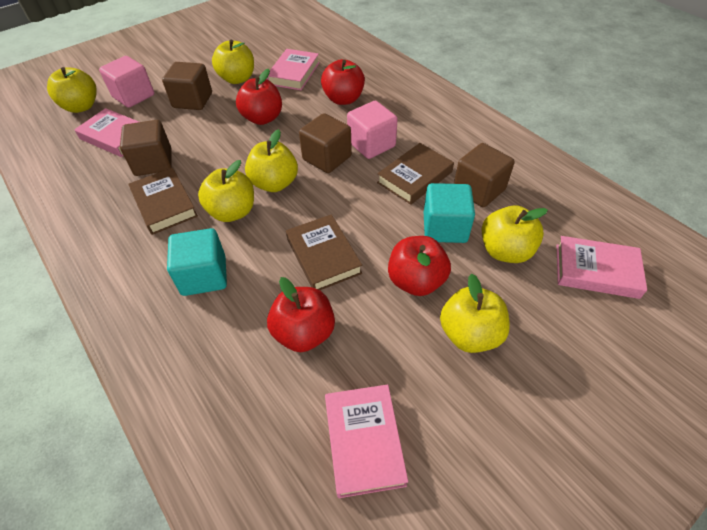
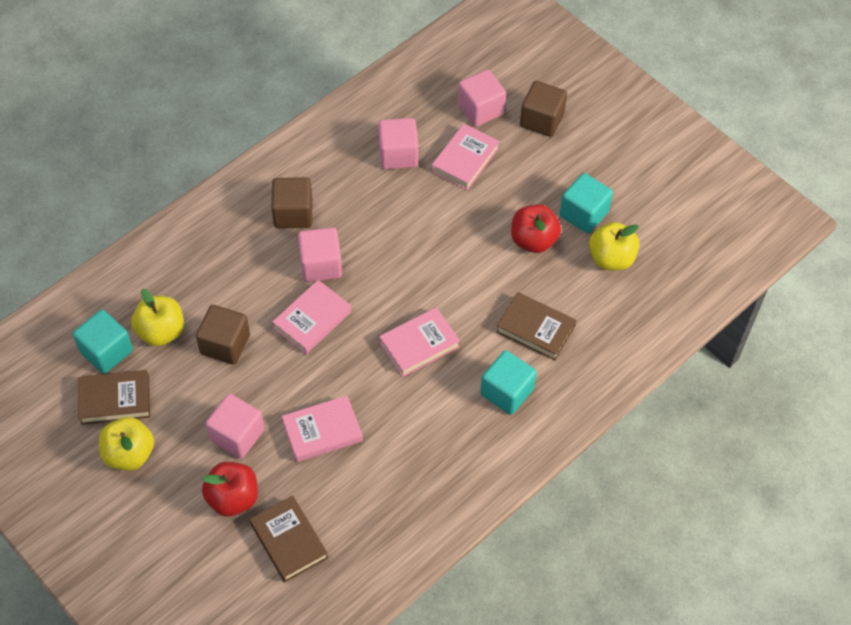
brown cube: [120,120,172,176] [162,62,212,110] [299,113,352,173] [454,143,515,207] = 4 -> [196,305,250,365] [271,177,313,229] [520,81,567,137] = 3
pink cube: [99,56,154,108] [347,101,398,159] = 2 -> [206,394,264,459] [298,227,342,282] [378,118,419,169] [458,69,506,127] = 4
red apple: [236,69,282,125] [267,277,335,352] [321,59,365,105] [388,236,451,296] = 4 -> [202,462,258,517] [511,204,561,253] = 2
turquoise cube: [167,228,227,296] [424,183,475,243] = 2 -> [73,310,133,374] [480,350,537,415] [559,173,613,233] = 3
yellow apple: [47,67,97,113] [198,160,254,222] [212,40,254,84] [245,129,298,192] [440,274,510,353] [482,205,548,263] = 6 -> [99,417,154,471] [131,289,184,346] [589,222,640,271] = 3

